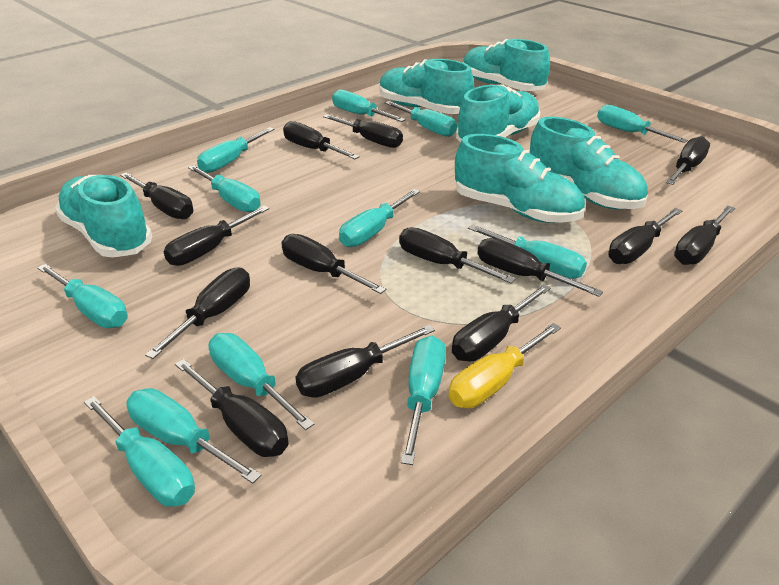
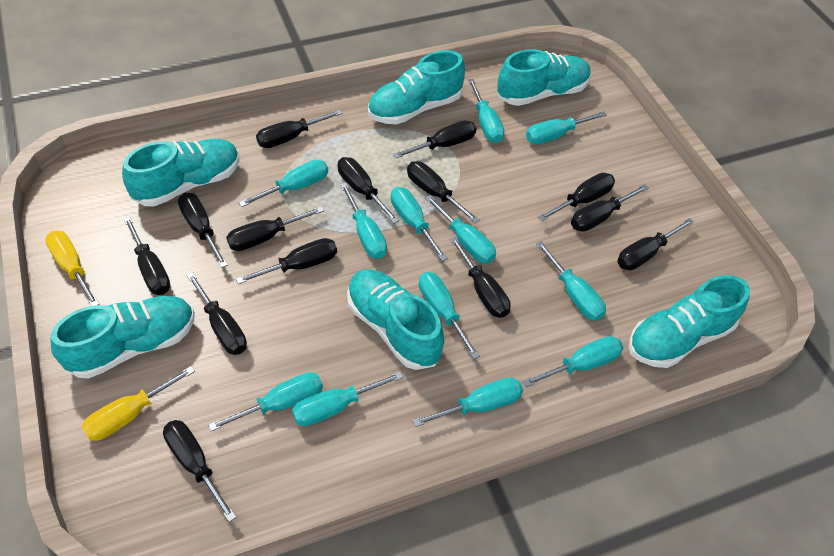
yellow screwdriver: [449,323,561,408] = 1 -> [45,230,100,306] [82,366,195,441] = 2

